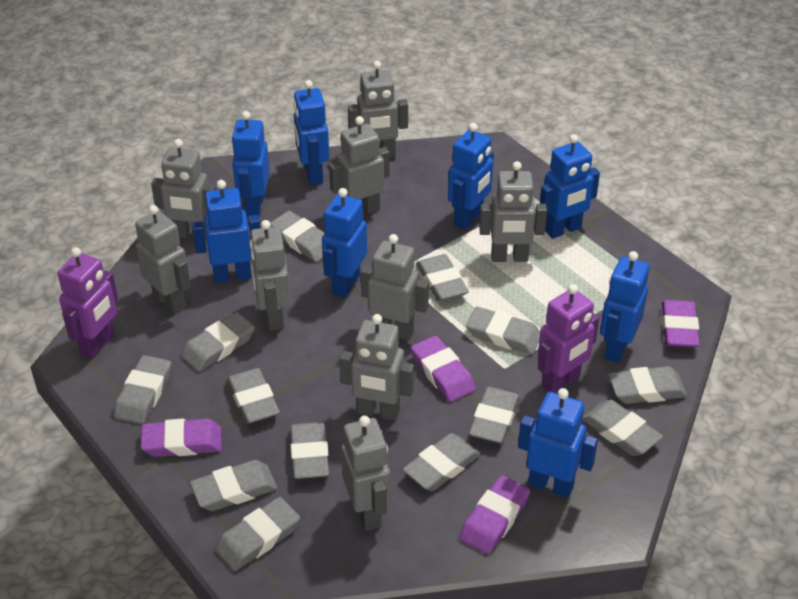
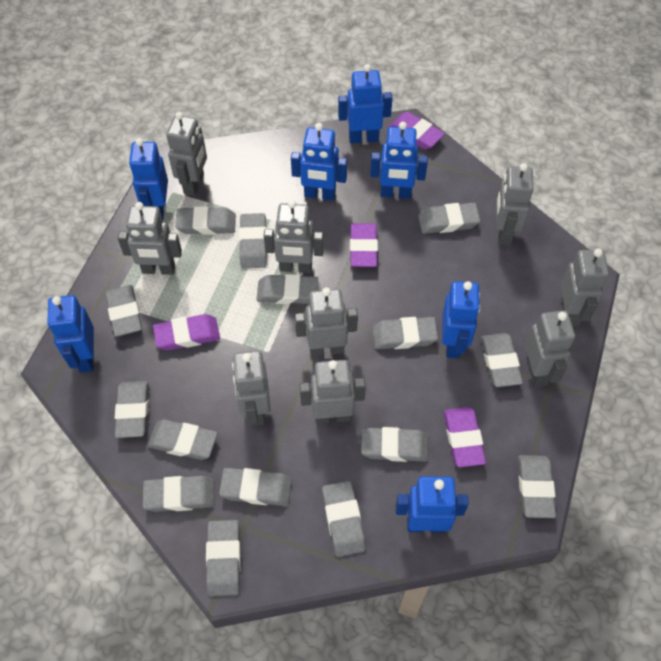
blue robot: [192,180,260,283] [231,111,270,217] [293,80,330,185] [322,188,367,298] [448,123,494,229] [518,388,598,498] [540,134,600,239] [600,251,650,363] = 8 -> [47,295,94,372] [129,138,168,220] [291,123,347,201] [338,64,393,144] [370,122,428,199] [396,476,469,532] [442,281,480,358] = 7
grey eraser: [114,355,171,424] [181,312,255,372] [190,460,278,511] [215,497,300,571] [227,368,280,424] [270,211,325,262] [290,422,329,479] [403,433,481,491] [416,254,469,301] [466,307,540,355] [469,387,520,443] [582,400,663,456] [608,366,687,404] = 13 -> [106,285,142,337] [115,381,149,438] [143,476,215,512] [148,419,217,460] [175,206,236,235] [206,520,241,596] [219,468,292,506] [239,213,267,268] [257,274,318,304] [322,481,366,557] [361,427,428,462] [372,317,438,349] [418,203,480,234] [481,333,523,387] [518,455,556,518] = 15
purple robot: [57,247,118,359] [538,284,599,393] = 2 -> none = 0

